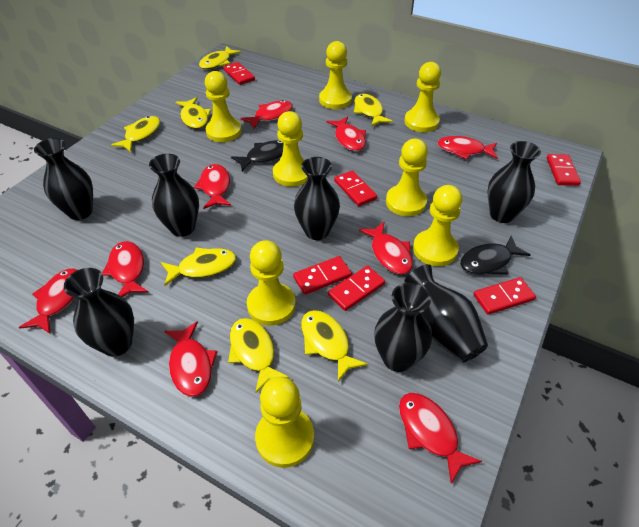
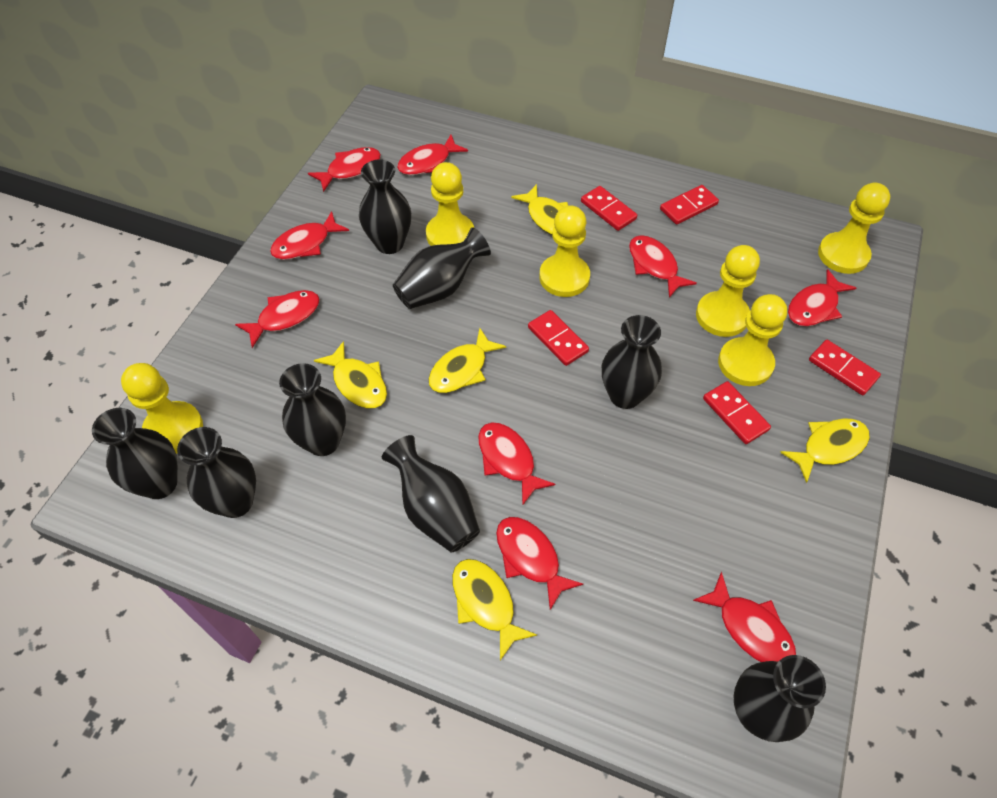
black fish: [231,140,284,171] [460,236,531,274] = 2 -> none = 0
black vase: [34,138,93,220] [64,268,134,357] [149,154,199,237] [294,157,340,240] [374,283,432,372] [404,264,488,362] [487,141,541,223] = 7 -> [92,408,178,499] [177,427,256,518] [279,363,346,456] [359,160,411,254] [382,435,480,553] [393,227,491,309] [602,315,662,409] [734,655,826,742] = 8
red domino: [223,62,255,85] [293,256,352,295] [328,266,385,311] [334,171,377,206] [474,277,536,315] [547,154,581,186] = 6 -> [528,310,589,366] [581,186,637,231] [660,185,719,225] [703,381,771,444] [809,340,881,395] = 5
yellow fish: [111,116,160,152] [161,247,236,286] [176,97,211,129] [199,46,241,69] [228,318,289,393] [301,310,368,382] [354,93,393,127] = 7 -> [314,341,387,408] [429,328,506,393] [452,559,537,660] [511,184,568,235] [780,419,870,483] = 5
yellow pawn: [205,71,242,142] [247,240,296,325] [255,377,314,468] [273,111,308,187] [319,41,352,109] [386,139,428,216] [404,62,441,132] [413,185,462,266] = 8 -> [121,363,203,454] [426,162,474,246] [539,206,590,297] [696,245,760,337] [718,294,787,386] [818,183,890,274] = 6

